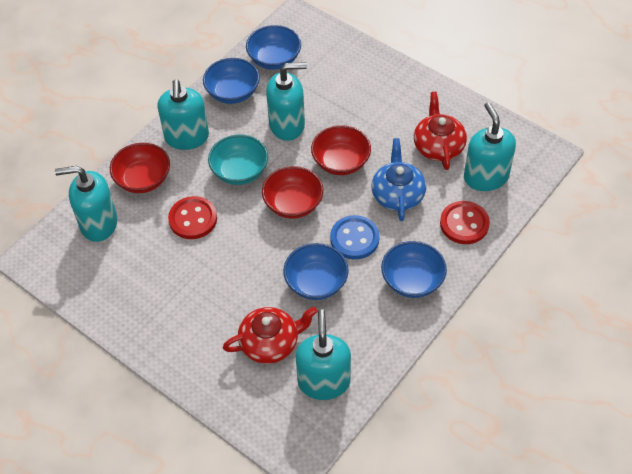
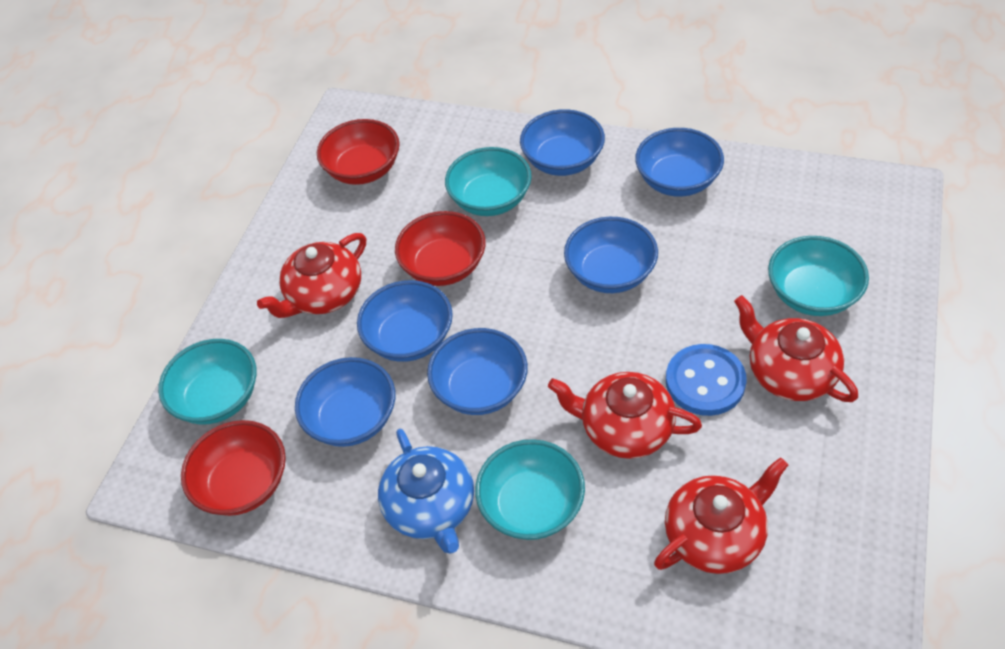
blue bowl: [203,58,260,104] [246,25,301,70] [283,243,349,300] [381,241,447,298] = 4 -> [295,357,395,447] [357,280,453,362] [427,328,528,415] [520,109,605,176] [564,217,658,293] [635,128,724,197] = 6
red button: [168,196,217,239] [440,201,490,244] = 2 -> none = 0
red teapot: [223,307,317,364] [414,92,467,170] = 2 -> [257,233,366,318] [548,372,702,459] [654,457,788,574] [734,295,858,402] = 4
turquoise bowl: [208,135,268,185] = 1 -> [158,339,257,425] [445,147,532,216] [475,439,585,540] [768,236,869,316] = 4
turquoise soap dispenser: [55,166,118,242] [157,79,209,150] [266,62,307,141] [296,309,351,400] [464,102,516,191] = 5 -> none = 0

